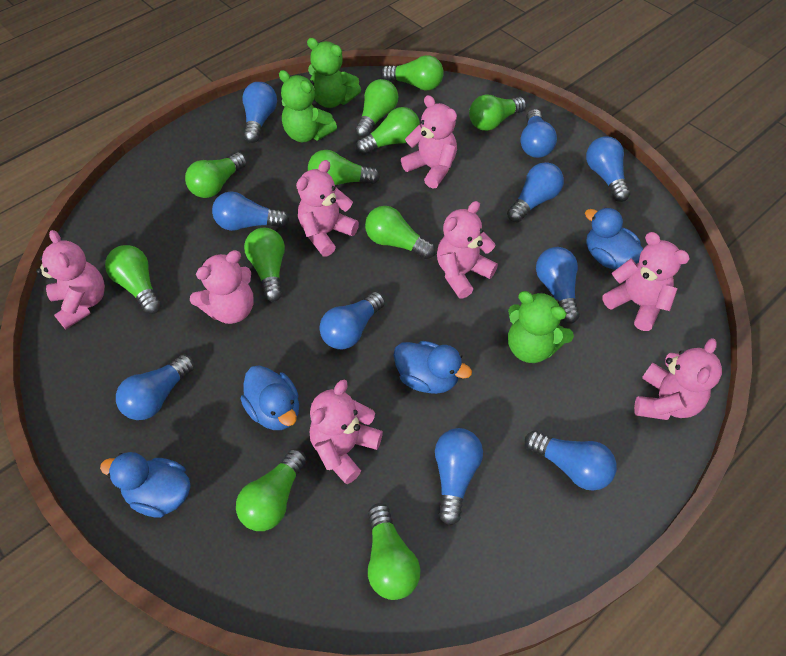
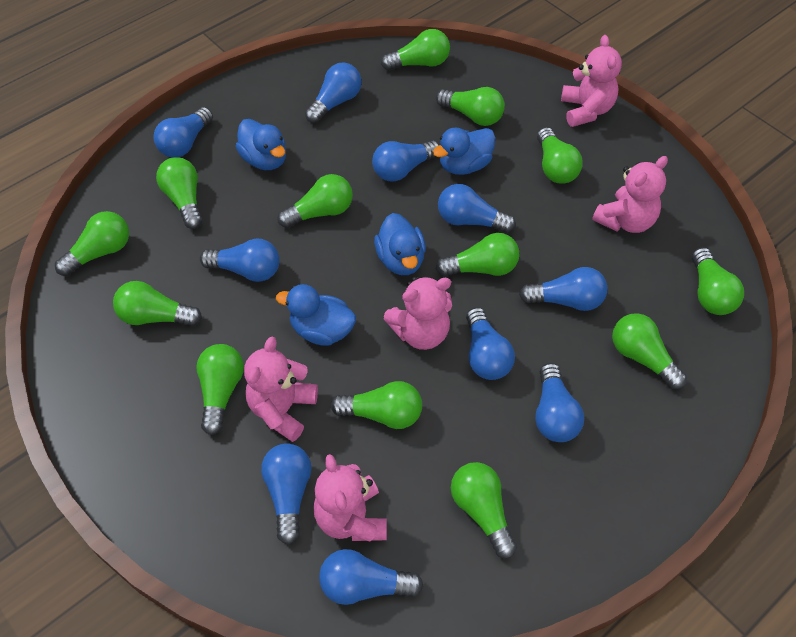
green light bulb: [105,245,161,314] [185,152,247,198] [236,449,307,531] [244,228,285,302] [308,150,380,185] [355,79,398,138] [356,107,420,155] [365,206,436,259] [368,503,420,600] [381,55,444,90] [469,95,527,131] = 11 -> [55,211,129,276] [113,281,202,326] [156,157,202,229] [196,344,244,435] [277,174,353,228] [330,381,422,429] [381,29,450,71] [436,87,505,126] [436,233,519,276] [451,462,517,559] [537,127,583,184] [612,313,687,389] [692,247,744,315] = 13
green teddy bear: [279,70,337,142] [307,38,361,108] [508,291,574,363] = 3 -> none = 0
pink teddy bear: [36,230,105,329] [190,250,254,324] [296,160,359,257] [310,380,383,484] [401,95,457,188] [437,201,498,299] [602,232,690,331] [634,338,722,420] = 8 -> [244,337,318,442] [314,454,387,542] [384,276,452,350] [561,35,622,127] [592,156,668,233] = 5

